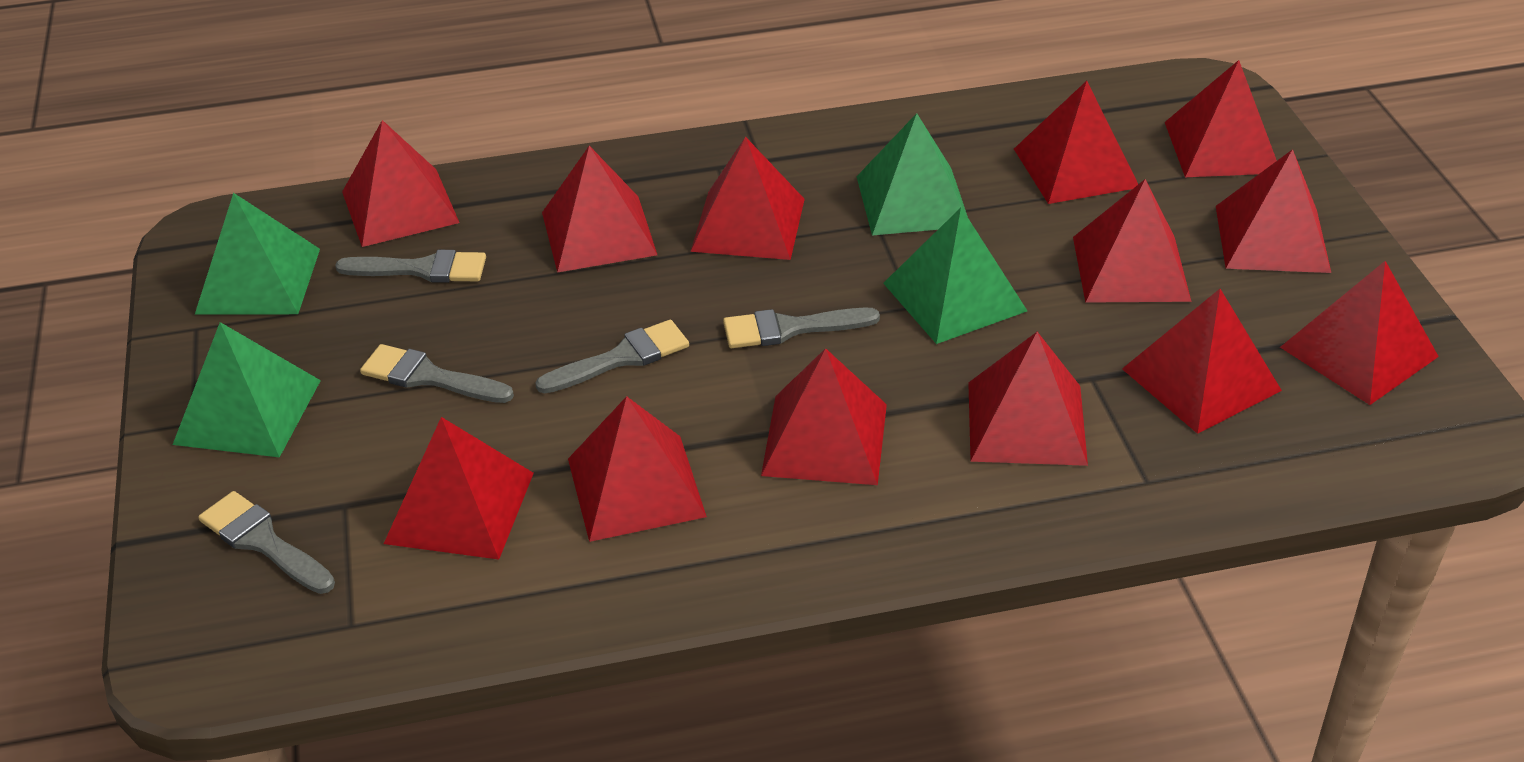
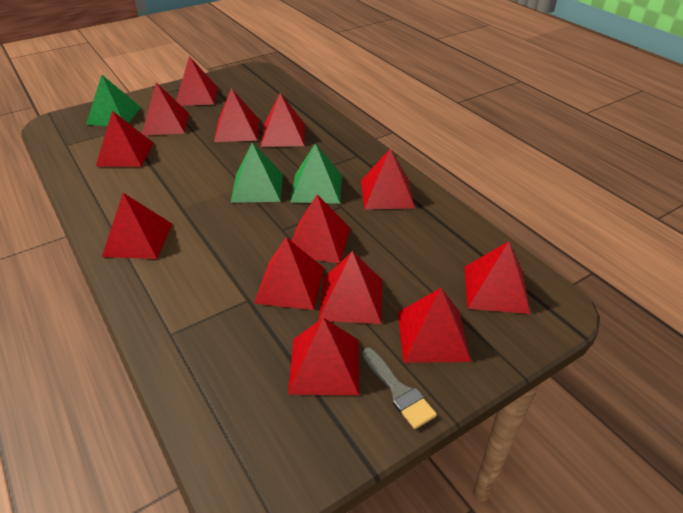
green pyramid: [173,322,321,458] [195,193,320,315] [856,113,968,236] [883,208,1027,344] = 4 -> [86,75,141,126] [230,143,283,203] [290,143,342,204] = 3
grey brush: [198,491,335,594] [335,250,486,283] [360,344,514,403] [535,320,689,394] [723,307,880,348] = 5 -> [362,348,437,429] = 1

